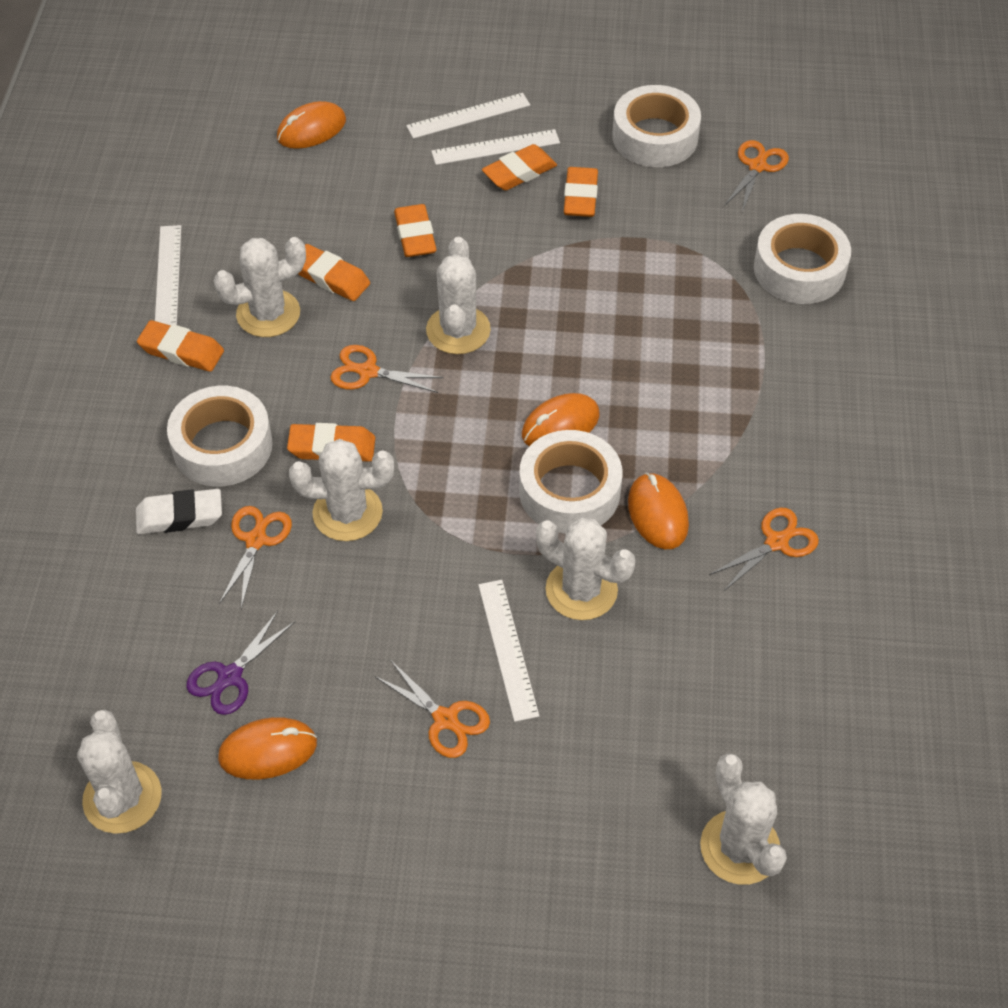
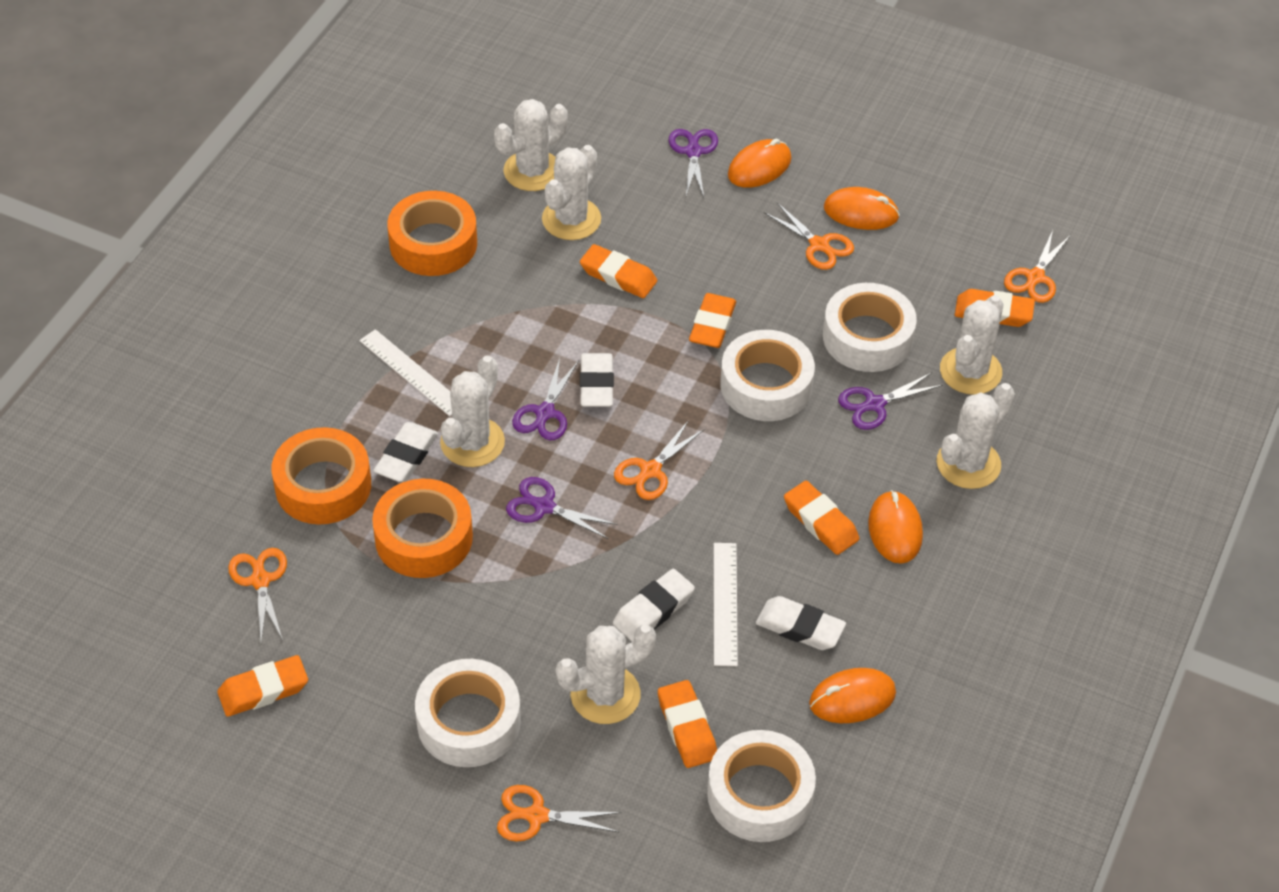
orange tape: none = 0 -> [272,427,371,524] [372,479,473,578] [388,191,477,276] = 3
purple scissors: [186,611,295,715] = 1 -> [506,477,617,539] [512,358,579,440] [669,129,718,197] [838,373,943,430] = 4
white eraser: [136,489,222,534] = 1 -> [373,422,438,482] [580,353,614,407] [613,569,695,642] [756,596,846,650] = 4
white ruler: [155,225,181,326] [406,93,530,139] [431,129,560,165] [478,580,539,722] = 4 -> [359,329,452,416] [714,543,738,666] = 2

